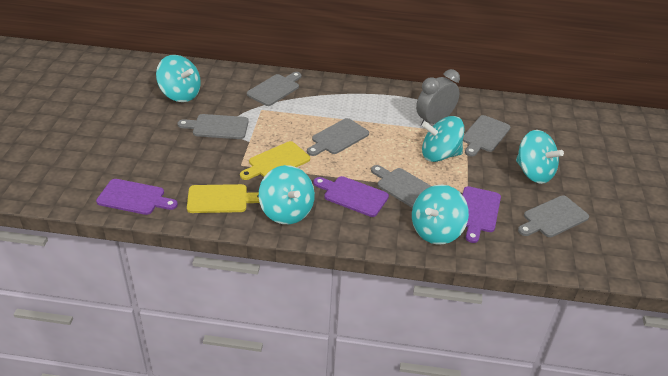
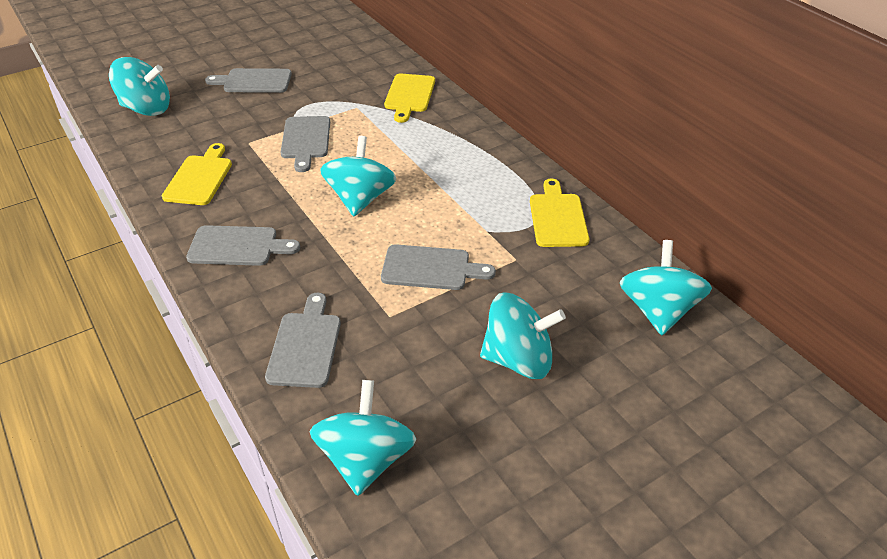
grey clock: [416,69,460,126] = 1 -> none = 0
grey cutting board: [177,114,249,139] [247,72,302,106] [307,118,369,156] [371,165,431,208] [463,115,510,157] [518,195,589,237] = 6 -> [186,225,300,266] [205,68,292,93] [265,293,341,388] [281,116,330,172] [381,244,496,290] = 5
purple cutting board: [96,179,178,215] [313,176,389,217] [462,186,501,243] = 3 -> none = 0
yellow cutting board: [187,184,260,213] [240,141,310,180] = 2 -> [162,143,232,205] [384,74,435,123] [530,178,589,247] = 3

